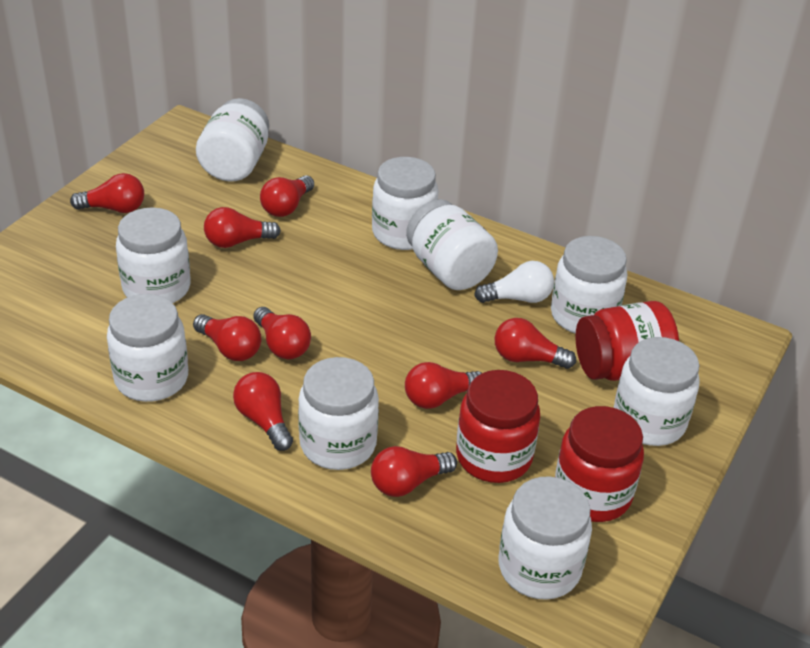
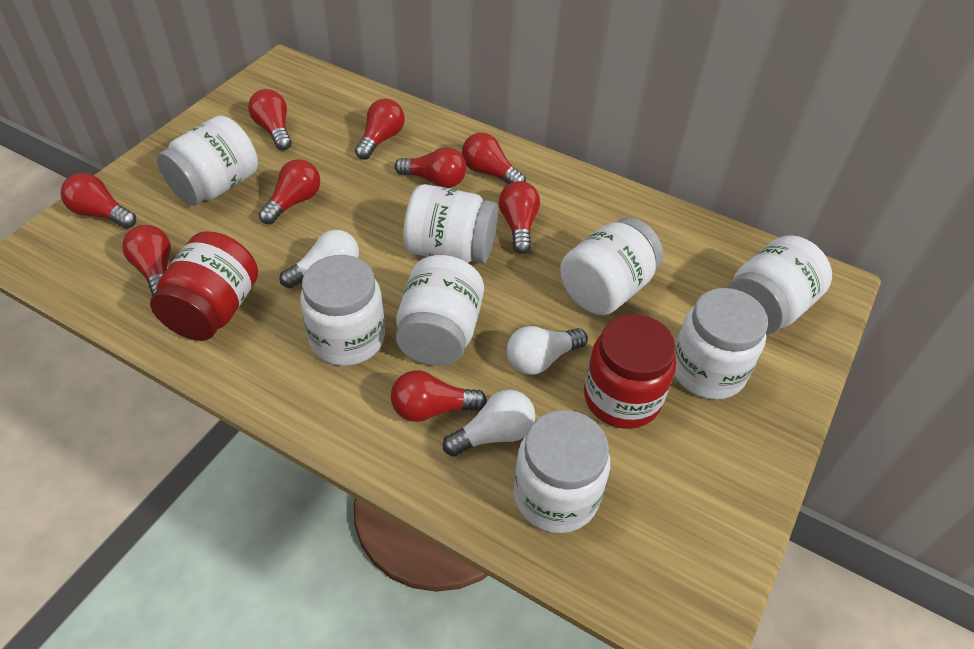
red jar: [456,370,540,483] [555,406,644,522] [575,301,679,381] = 3 -> [150,231,258,341] [584,314,676,429] = 2
white jar: [107,294,188,402] [116,207,191,303] [196,98,269,182] [298,357,379,470] [372,157,438,250] [406,199,498,290] [498,476,592,600] [551,236,627,334] [614,337,700,446] = 9 -> [157,116,258,206] [300,255,385,366] [395,255,484,366] [403,184,498,263] [514,410,610,533] [560,217,663,315] [674,288,768,400] [727,235,832,334] = 8
white light bulb: [474,261,554,303] = 1 -> [279,230,359,288] [443,390,535,456] [507,326,587,375] = 3

